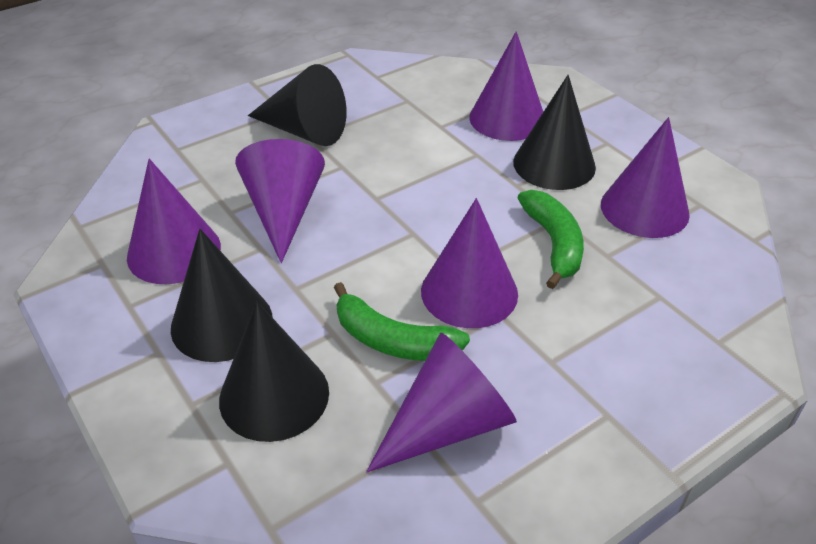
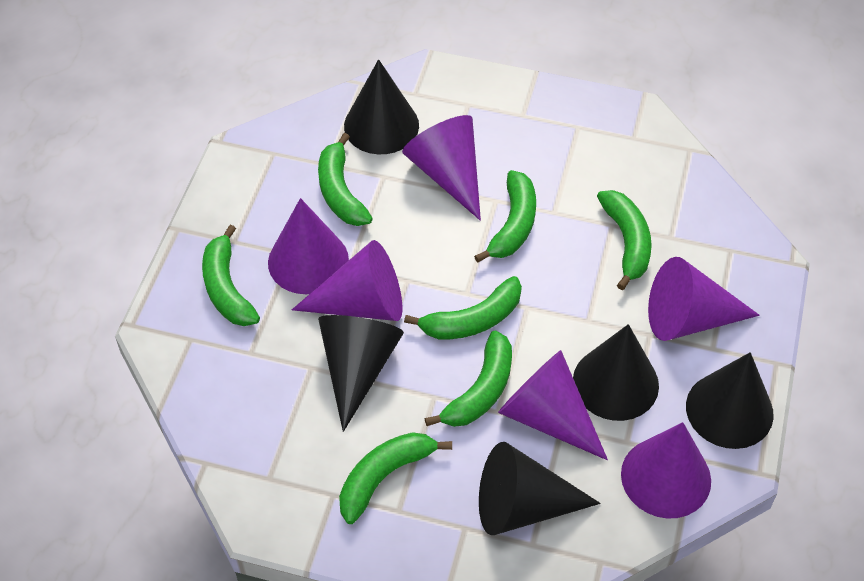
black cone: [171,229,272,362] [219,301,329,442] [248,64,347,146] [513,75,596,190] = 4 -> [318,315,404,432] [344,59,419,154] [479,442,601,535] [573,324,659,421] [686,352,774,449] = 5
green banana: [334,282,470,361] [518,190,584,289] = 2 -> [202,225,260,326] [318,133,373,226] [339,432,452,524] [404,276,522,339] [425,330,512,427] [474,170,536,263] [597,190,652,290] = 7

